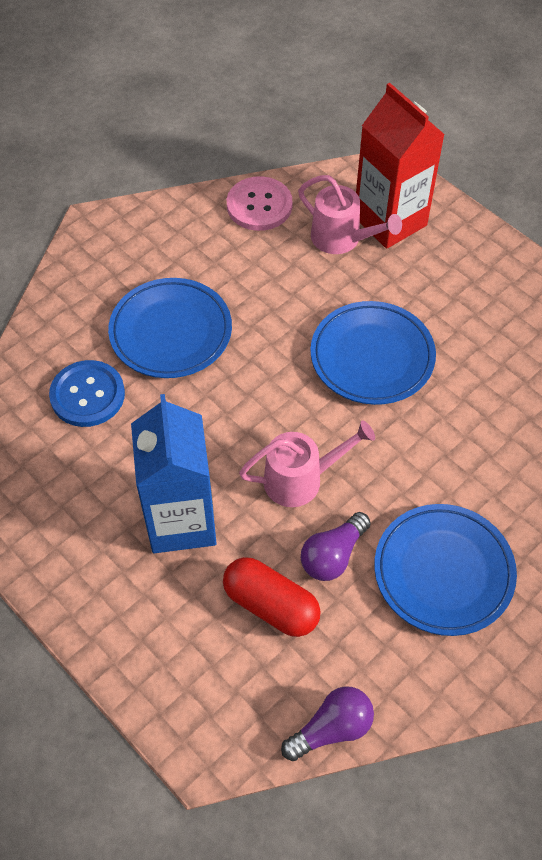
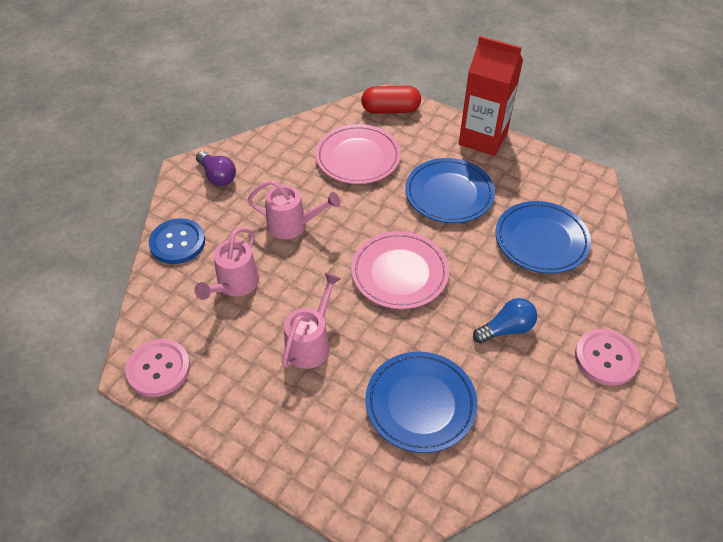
blue carton: [131,394,217,553] = 1 -> none = 0
blue light bulb: none = 0 -> [473,298,537,344] = 1
pink button: [227,176,293,231] = 1 -> [125,339,190,397] [575,329,640,386] = 2
pink plate: none = 0 -> [315,124,401,184] [351,231,449,309] = 2
pink watering can: [239,421,375,507] [298,175,402,254] = 2 -> [195,228,259,300] [247,180,340,239] [282,273,341,369] = 3
purple light bulb: [281,686,374,761] [301,512,371,581] = 2 -> [196,151,236,186] = 1

